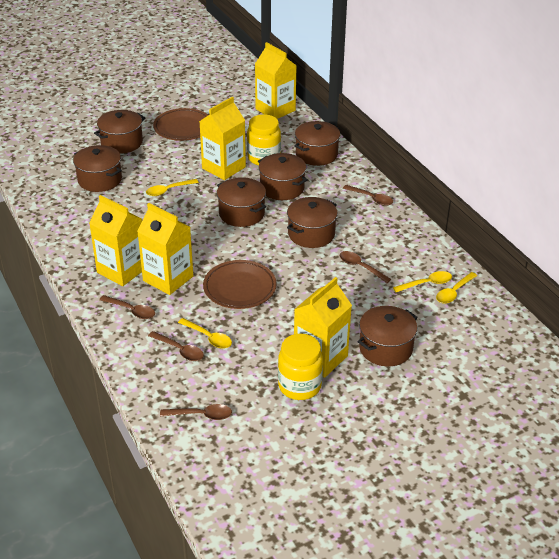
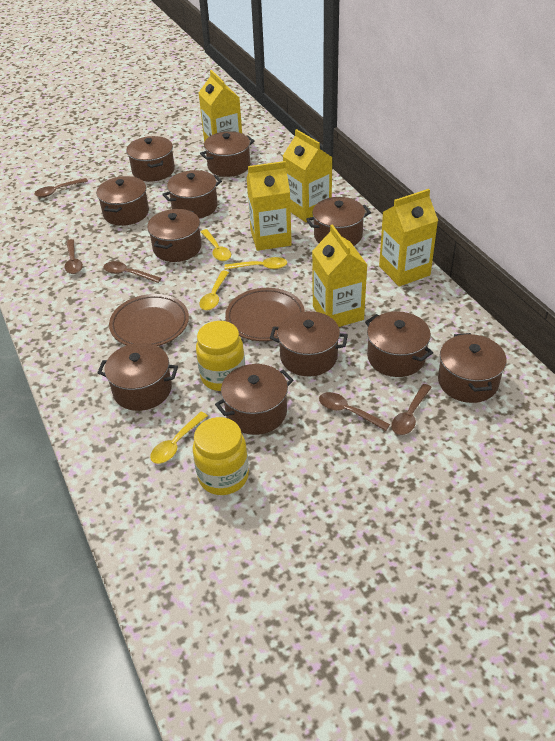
brown pot: [73,145,122,192] [94,110,145,154] [217,177,266,227] [258,153,308,200] [287,197,338,248] [294,121,340,166] [358,306,418,366] = 7 -> [96,176,149,226] [97,343,178,411] [127,136,175,182] [147,209,202,262] [162,170,222,219] [200,131,254,177] [215,364,293,435] [270,311,348,376] [306,197,371,246] [365,311,433,377] [438,333,507,403] = 11

